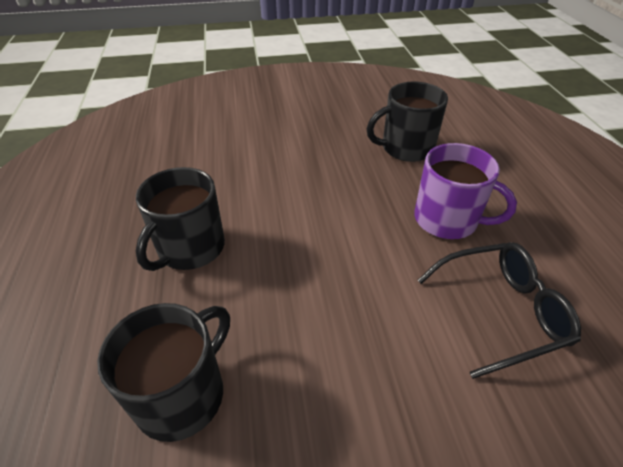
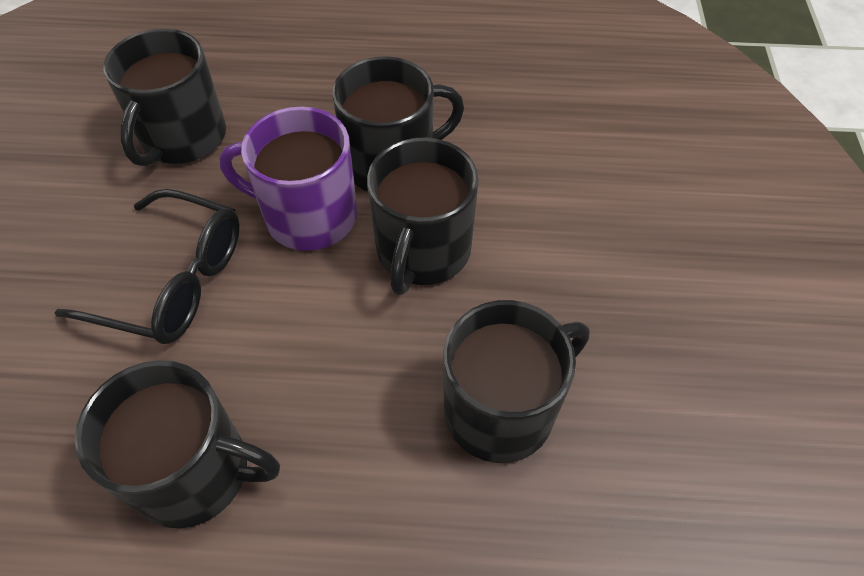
black mug: [97,303,230,442] [136,167,225,271] [367,81,448,162] = 3 -> [75,360,280,528] [103,28,226,167] [332,56,464,191] [367,138,479,295] [444,300,589,463] = 5

